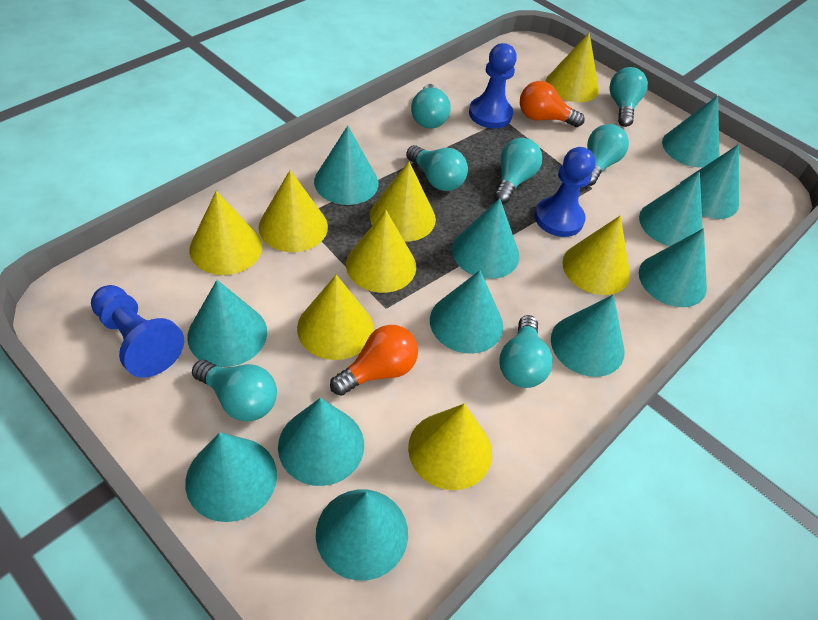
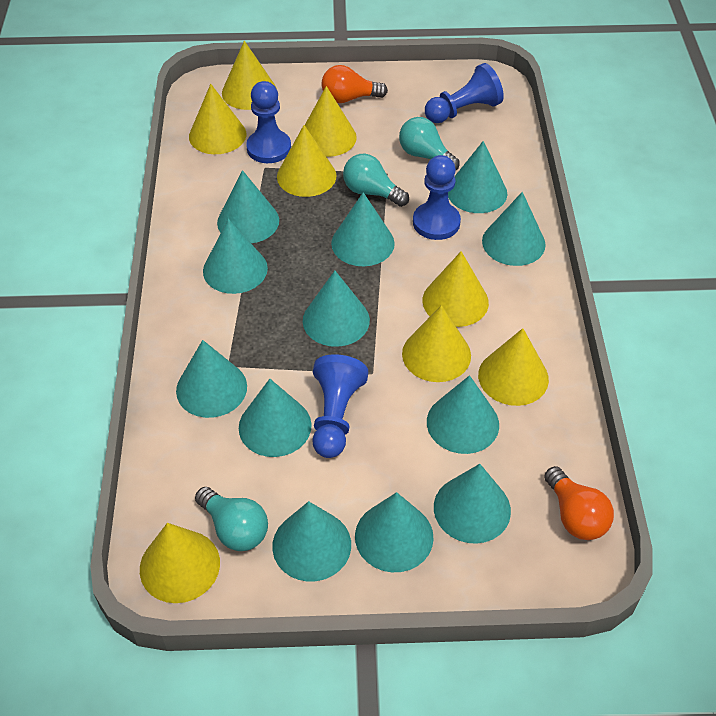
blue pawn: [91,285,184,378] [469,43,517,128] [535,147,595,237] = 3 -> [246,81,291,163] [312,354,368,458] [413,155,461,240] [425,63,504,123] = 4
turquoise light bulb: [192,360,277,421] [406,145,468,191] [411,84,450,128] [494,138,542,203] [499,315,553,388] [587,124,629,186] [609,67,648,127] = 7 -> [195,487,268,551] [343,154,409,207] [399,117,460,170] = 3

